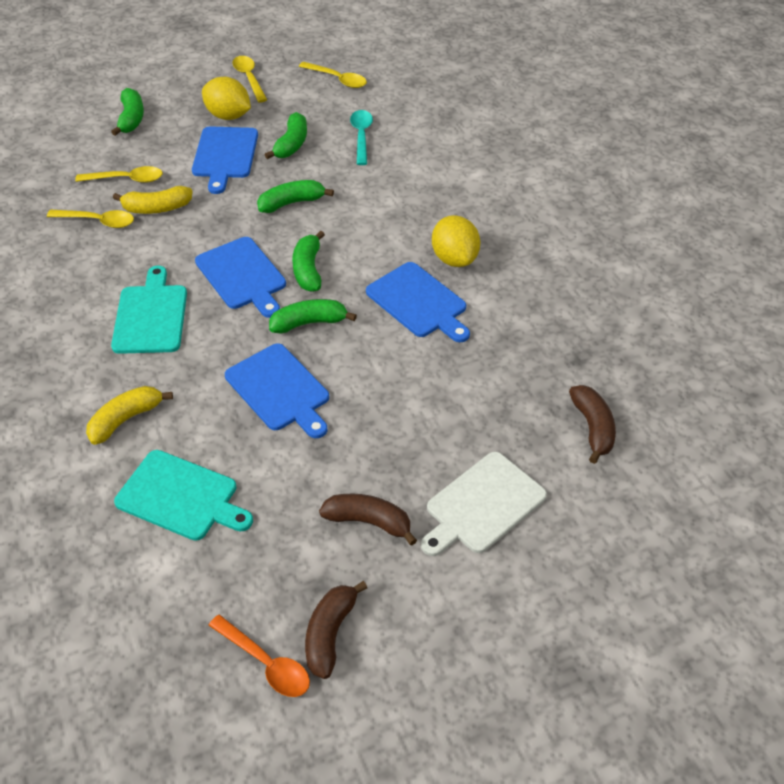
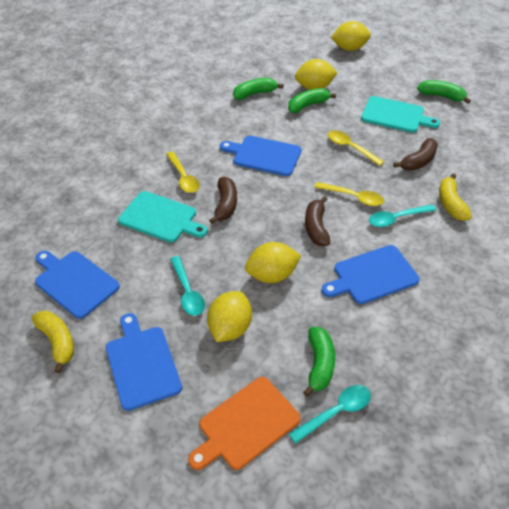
green banana: [111,88,144,136] [257,180,334,213] [264,112,307,159] [269,299,357,334] [292,231,325,292] = 5 -> [233,78,284,100] [288,88,336,113] [303,327,335,397] [417,80,471,104] = 4
orange cutting board: none = 0 -> [188,377,301,470] = 1
orange spoon: [208,614,310,697] = 1 -> none = 0
turquoise spoon: [350,110,373,165] = 1 -> [170,256,205,316] [289,385,371,444] [369,204,436,227] = 3
white cutting board: [421,452,547,556] = 1 -> none = 0
yellow lemon: [202,77,251,120] [432,215,480,267] = 2 -> [207,291,252,342] [245,242,301,283] [295,59,338,90] [331,21,371,51] = 4
yellow spoon: [47,210,134,228] [75,166,163,183] [232,56,267,103] [299,62,367,88] = 4 -> [166,152,200,193] [314,182,384,206] [328,131,384,166] = 3

